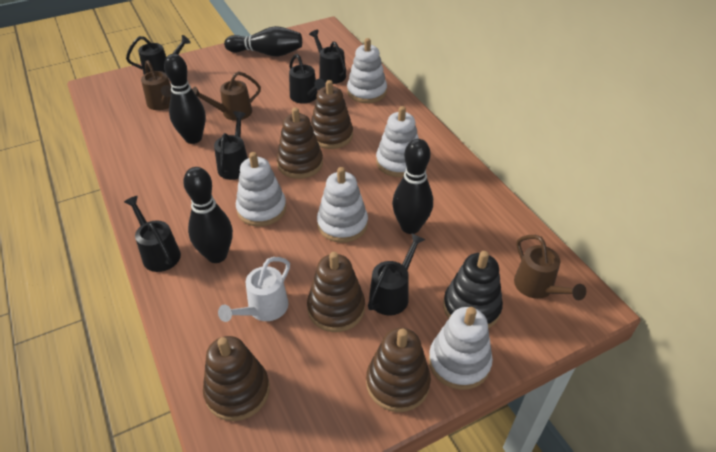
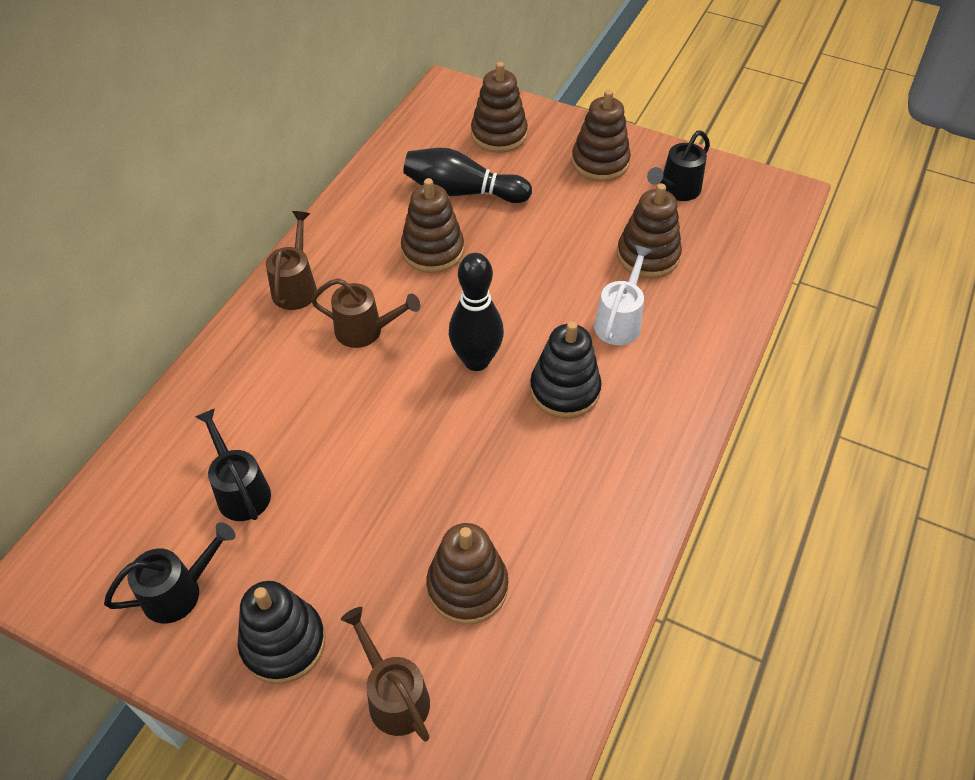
black bowling pin: [164,54,206,144] [183,167,233,263] [224,26,302,57] [392,139,433,234] = 4 -> [403,148,532,203] [449,253,504,371] = 2
black stacking toy: [443,251,503,328] = 1 -> [238,581,326,684] [530,321,602,419] = 2
black watering can: [124,196,181,272] [126,35,191,75] [214,111,248,180] [289,54,326,103] [309,30,346,84] [368,233,425,315] = 6 -> [104,522,236,624] [195,408,271,521] [647,131,710,201] = 3
white stacking toy: [236,152,286,227] [317,167,368,243] [347,38,387,103] [376,106,419,177] [428,307,493,390] = 5 -> none = 0

